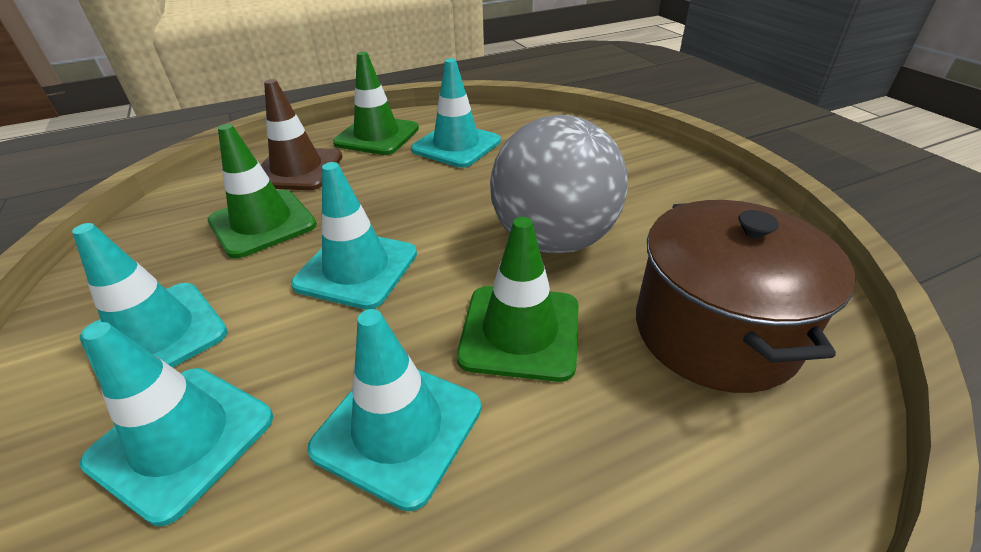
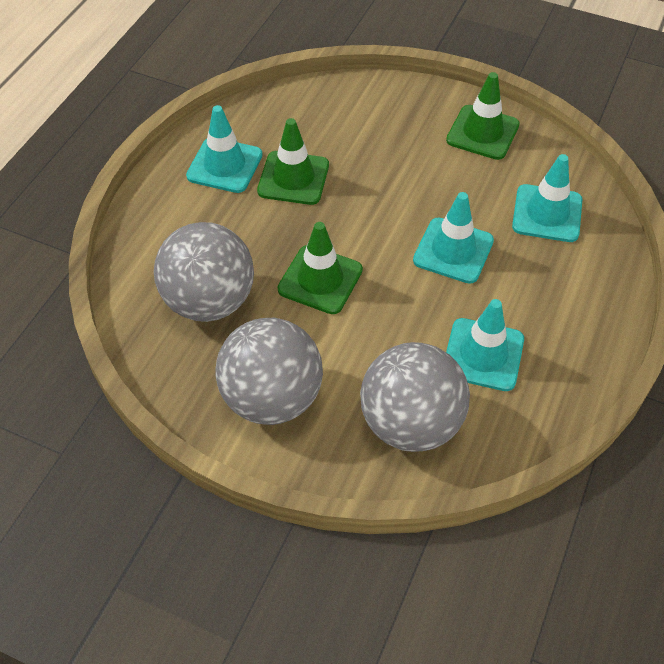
brown pot: [636,200,856,393] = 1 -> none = 0
brown traffic cone: [261,79,343,190] = 1 -> none = 0
grey ball: [490,115,628,254] = 1 -> [154,222,254,322] [216,318,323,425] [360,342,470,452] = 3
turquoise traffic cone: [72,223,227,381] [80,322,273,526] [291,162,417,310] [307,309,481,511] [411,59,501,168] = 5 -> [186,105,263,193] [413,192,494,284] [446,299,524,391] [512,154,582,242] = 4

